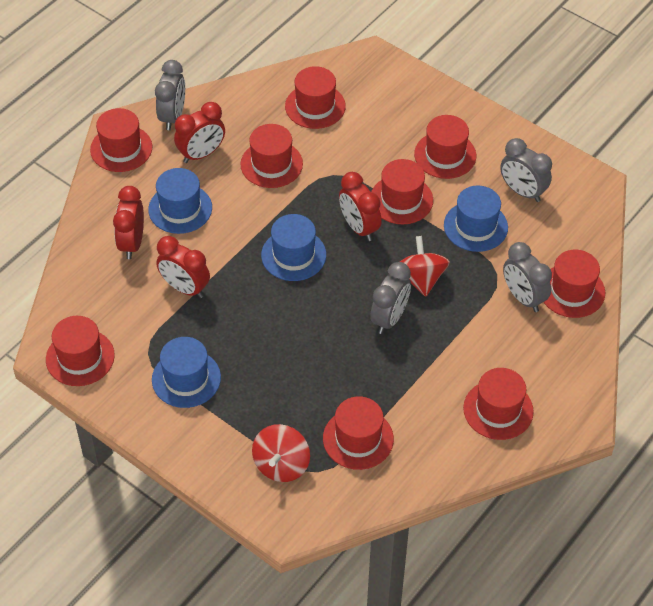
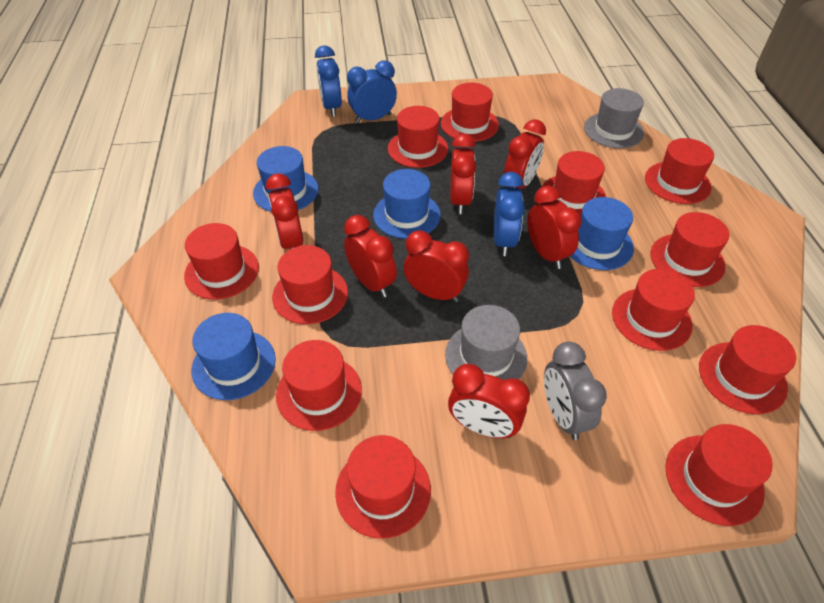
blue clock: none = 0 -> [315,45,342,117] [347,60,397,123] [494,172,525,256] = 3
grey clock: [155,60,185,130] [370,262,411,334] [500,138,552,202] [503,242,552,312] = 4 -> [544,341,607,440] = 1
grey hat: none = 0 -> [445,305,527,380] [584,88,644,148] = 2
red clock: [113,186,144,259] [156,236,210,298] [174,102,225,163] [339,172,382,241] = 4 -> [266,173,303,249] [344,215,397,298] [404,230,469,302] [448,364,530,438] [450,133,476,214] [504,119,546,189] [528,186,582,269] = 7
red hat: [46,316,115,386] [90,108,152,172] [240,124,303,188] [285,66,346,129] [323,396,394,470] [371,159,433,224] [414,115,476,179] [463,368,534,440] [544,250,605,318] = 9 -> [184,223,259,299] [272,245,348,324] [276,340,362,431] [335,435,431,539] [388,106,448,168] [441,83,499,142] [542,151,606,215] [612,269,695,351] [645,138,714,204] [651,212,729,287] [665,424,772,526] [699,325,796,414] = 12
red spinning top: [252,424,310,482] [400,236,450,297] = 2 -> none = 0

